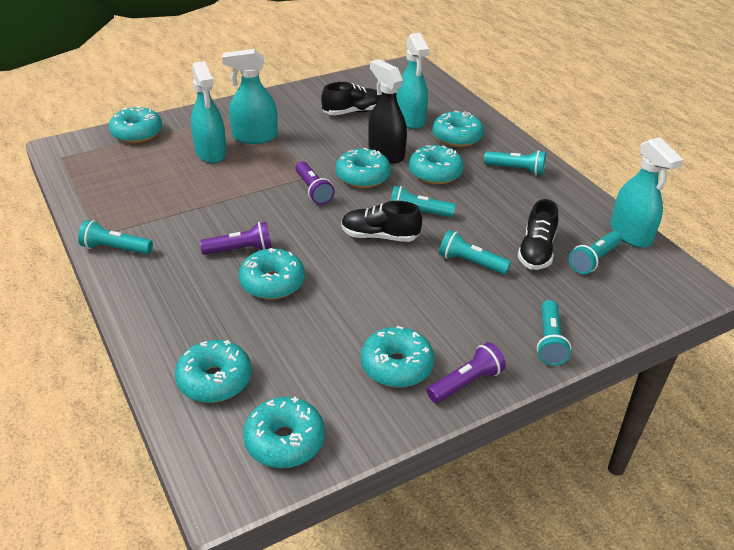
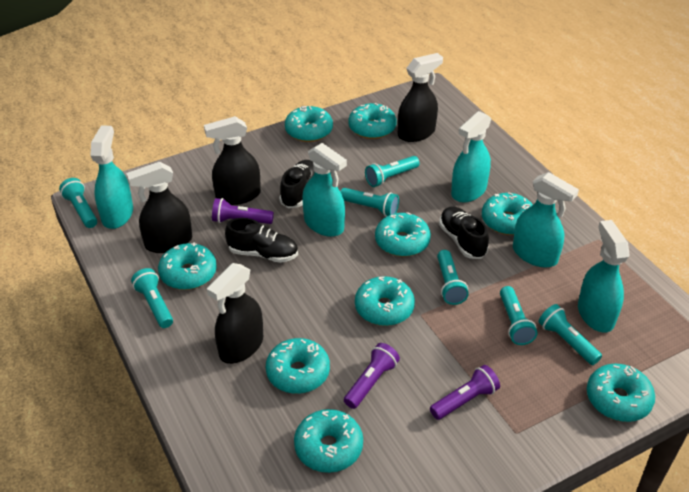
black spray bottle: [368,59,407,164] = 1 -> [126,162,192,253] [204,116,261,205] [207,263,263,364] [398,53,443,142] = 4
turquoise donut: [109,106,162,143] [175,340,252,403] [239,248,305,299] [243,397,325,468] [336,148,391,188] [361,326,434,388] [409,145,464,184] [433,111,484,147] = 8 -> [158,242,217,290] [266,338,330,394] [285,106,333,142] [294,409,363,473] [349,103,397,139] [355,276,415,326] [375,212,431,257] [482,193,533,235] [587,364,655,422] = 9
turquoise flashlight: [78,220,153,254] [391,186,456,217] [439,230,511,275] [484,150,546,175] [537,300,571,366] [569,231,622,274] = 6 -> [59,178,97,228] [131,268,173,328] [340,188,399,217] [365,156,419,187] [437,250,469,305] [500,286,538,345] [538,304,602,365] = 7
turquoise spray bottle: [191,61,226,163] [222,49,278,144] [396,33,429,129] [610,137,683,248] = 4 -> [90,125,133,229] [302,143,347,237] [451,111,492,202] [513,172,579,268] [578,220,630,332] = 5

